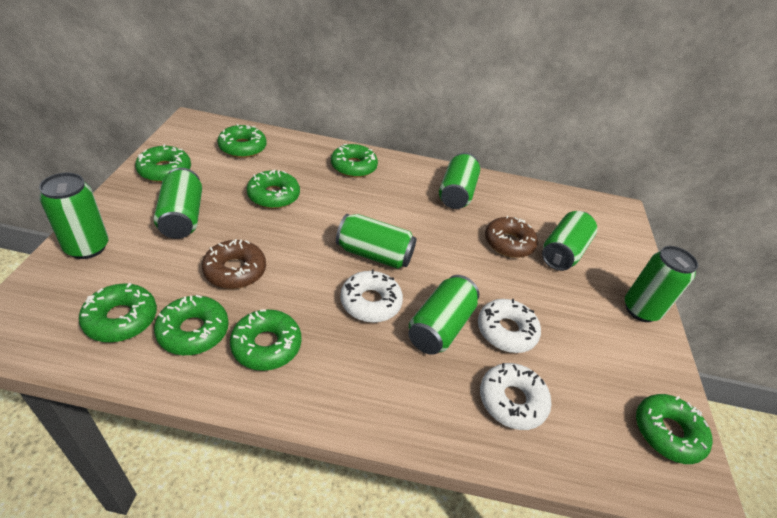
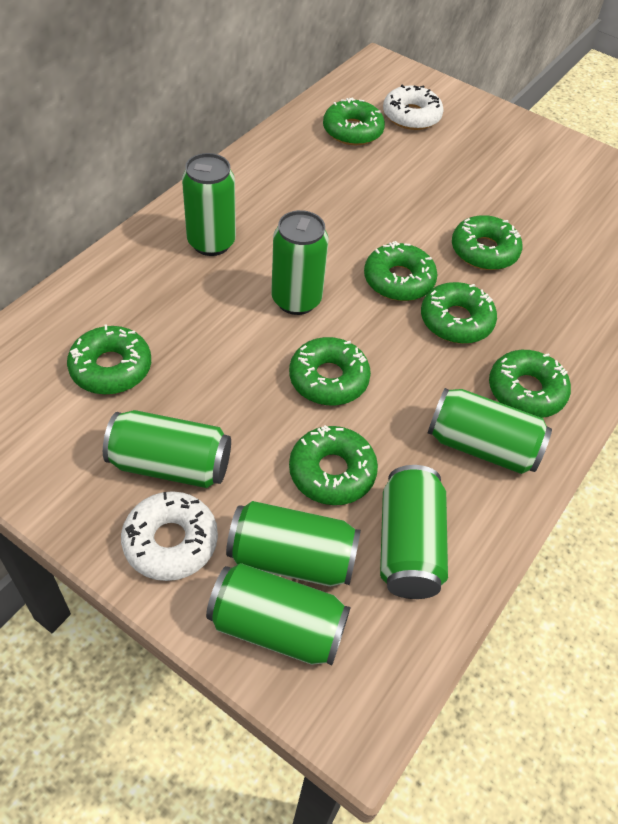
brown donut: [202,239,266,289] [485,215,538,258] = 2 -> none = 0
white donut: [340,270,403,323] [478,299,541,353] [480,363,552,430] = 3 -> [121,491,218,581] [383,84,444,130] = 2

